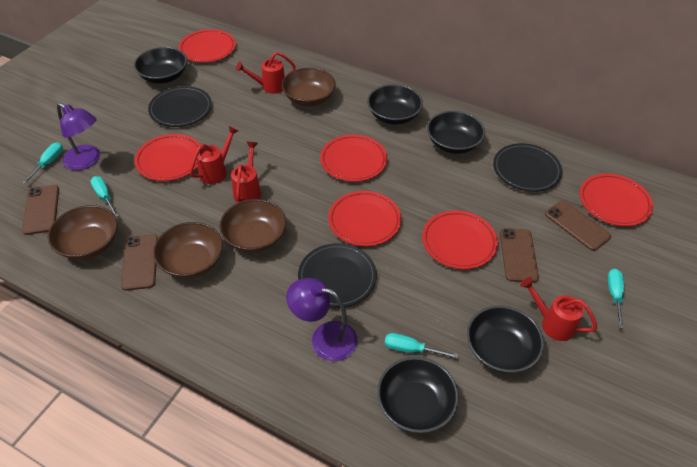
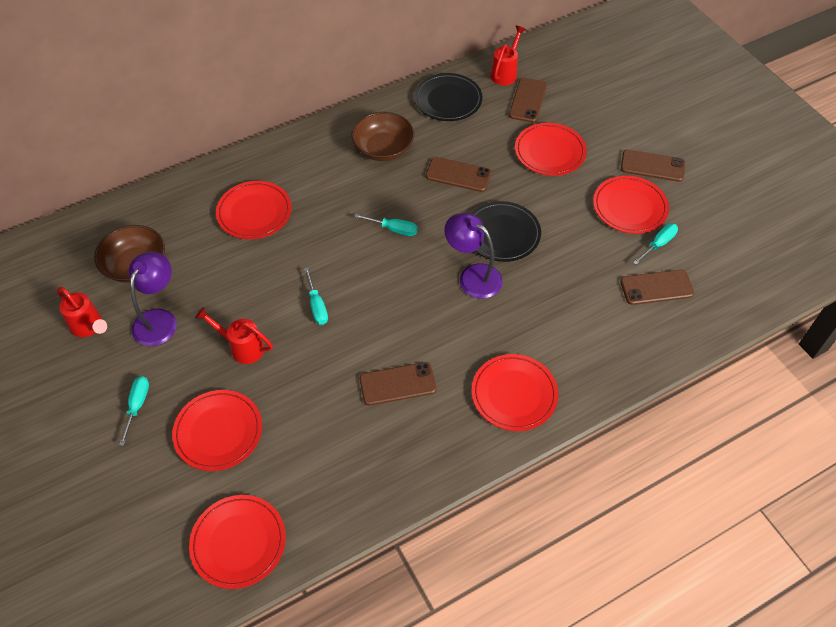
black bowl: [134,47,187,84] [367,84,423,125] [377,357,459,433] [427,111,485,154] [467,306,544,373] = 5 -> none = 0
black plate: [148,86,212,127] [298,243,377,308] [493,143,562,192] = 3 -> [414,73,482,121] [471,201,541,262] = 2
brown bowl: [48,205,118,260] [153,222,223,278] [219,199,286,253] [281,68,336,106] = 4 -> [94,225,165,283] [351,112,414,161] = 2
brown phone: [22,185,59,235] [121,234,158,291] [500,228,539,283] [545,200,611,251] = 4 -> [360,362,437,405] [426,157,492,192] [509,78,547,123] [620,270,694,305] [621,149,685,182] = 5
red watering can: [190,126,238,184] [231,142,261,203] [236,52,296,94] [520,277,597,341] = 4 -> [57,287,107,337] [195,307,273,364] [490,26,526,85] = 3

